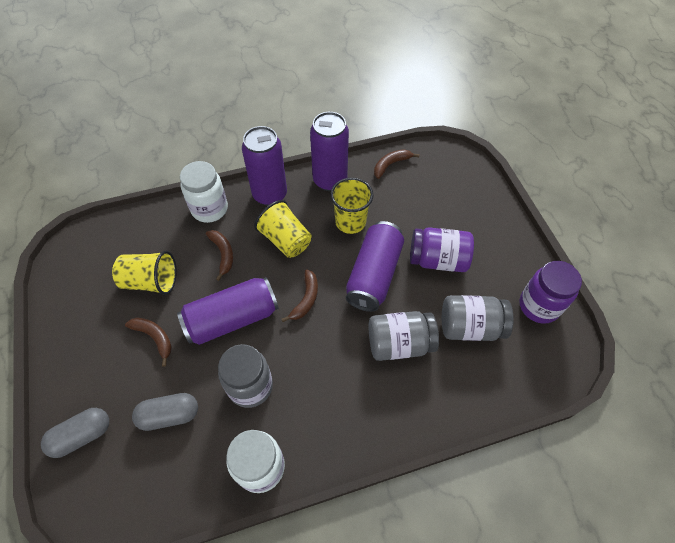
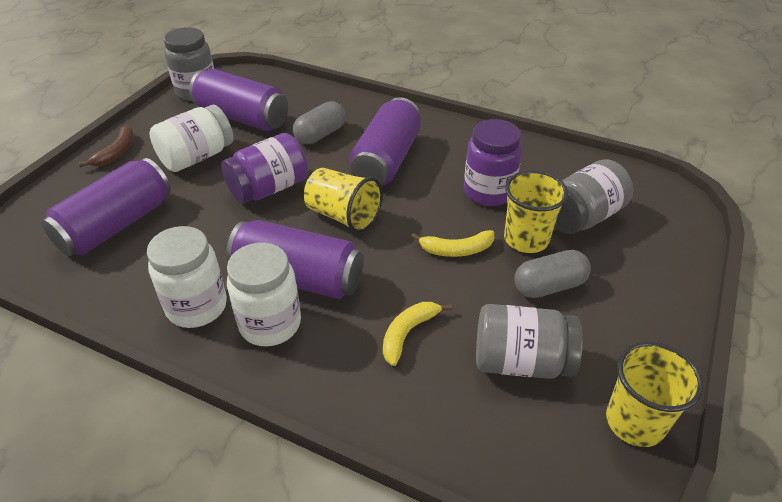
brown banana: [125,317,172,367] [206,230,233,281] [282,269,318,322] [374,149,419,179] = 4 -> [78,125,134,167] = 1
white jar: [180,161,228,223] [227,430,285,493] = 2 -> [147,226,227,328] [150,105,234,172] [227,243,301,346] = 3
yellow banana: none = 0 -> [383,302,452,366] [411,230,494,257] = 2

